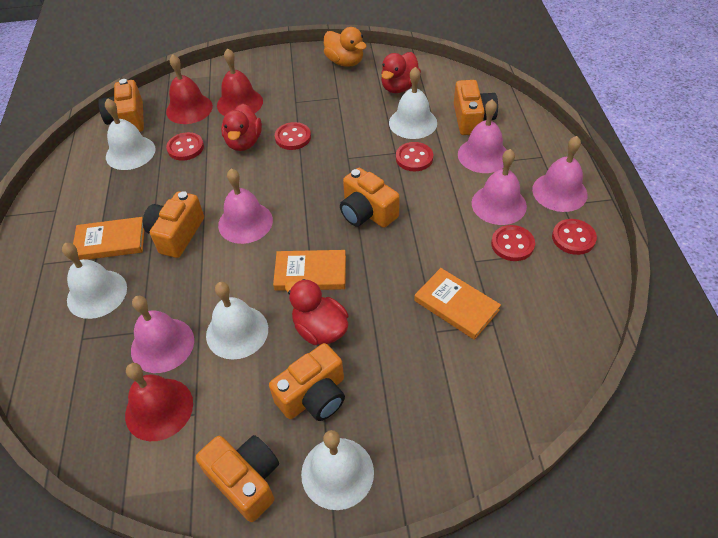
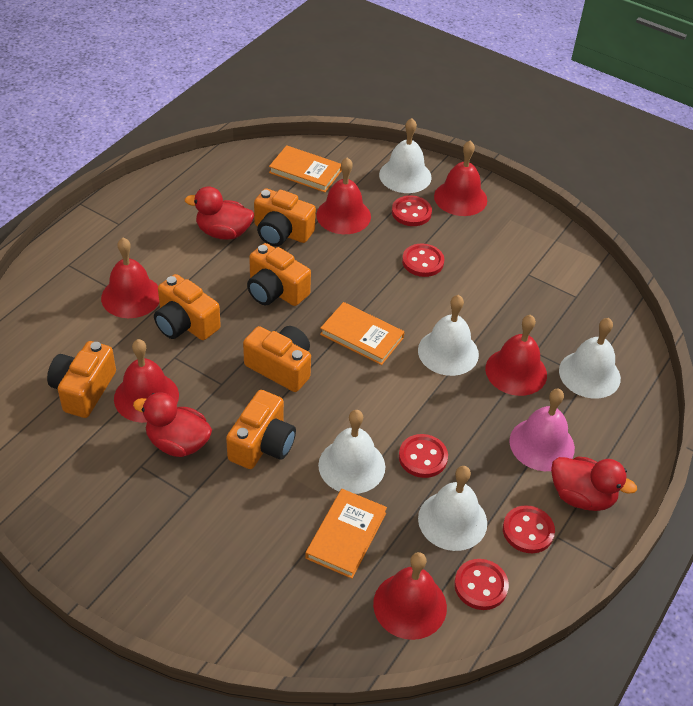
orange duck: [324,27,367,67] = 1 -> none = 0
pink bell: [131,296,194,373] [218,169,273,244] [458,99,507,173] [471,149,527,225] [532,136,587,212] = 5 -> [509,389,575,471] = 1
red bell: [125,363,193,441] [166,54,213,124] [217,48,263,116] = 3 -> [101,238,159,318] [114,339,179,423] [316,157,371,234] [373,552,447,640] [434,140,487,216] [485,315,547,396] = 6

